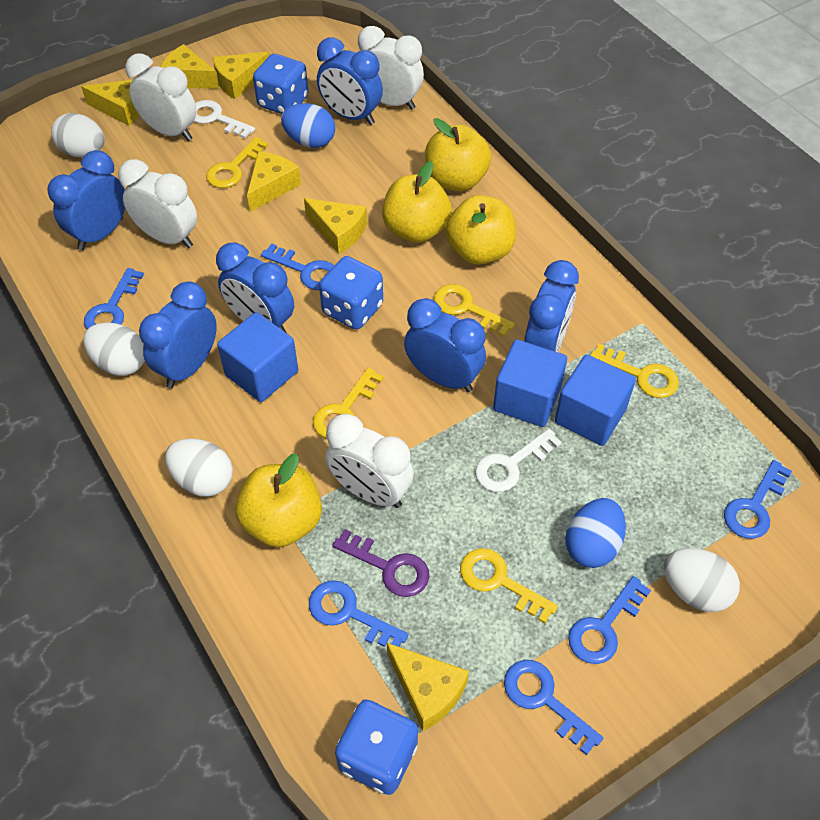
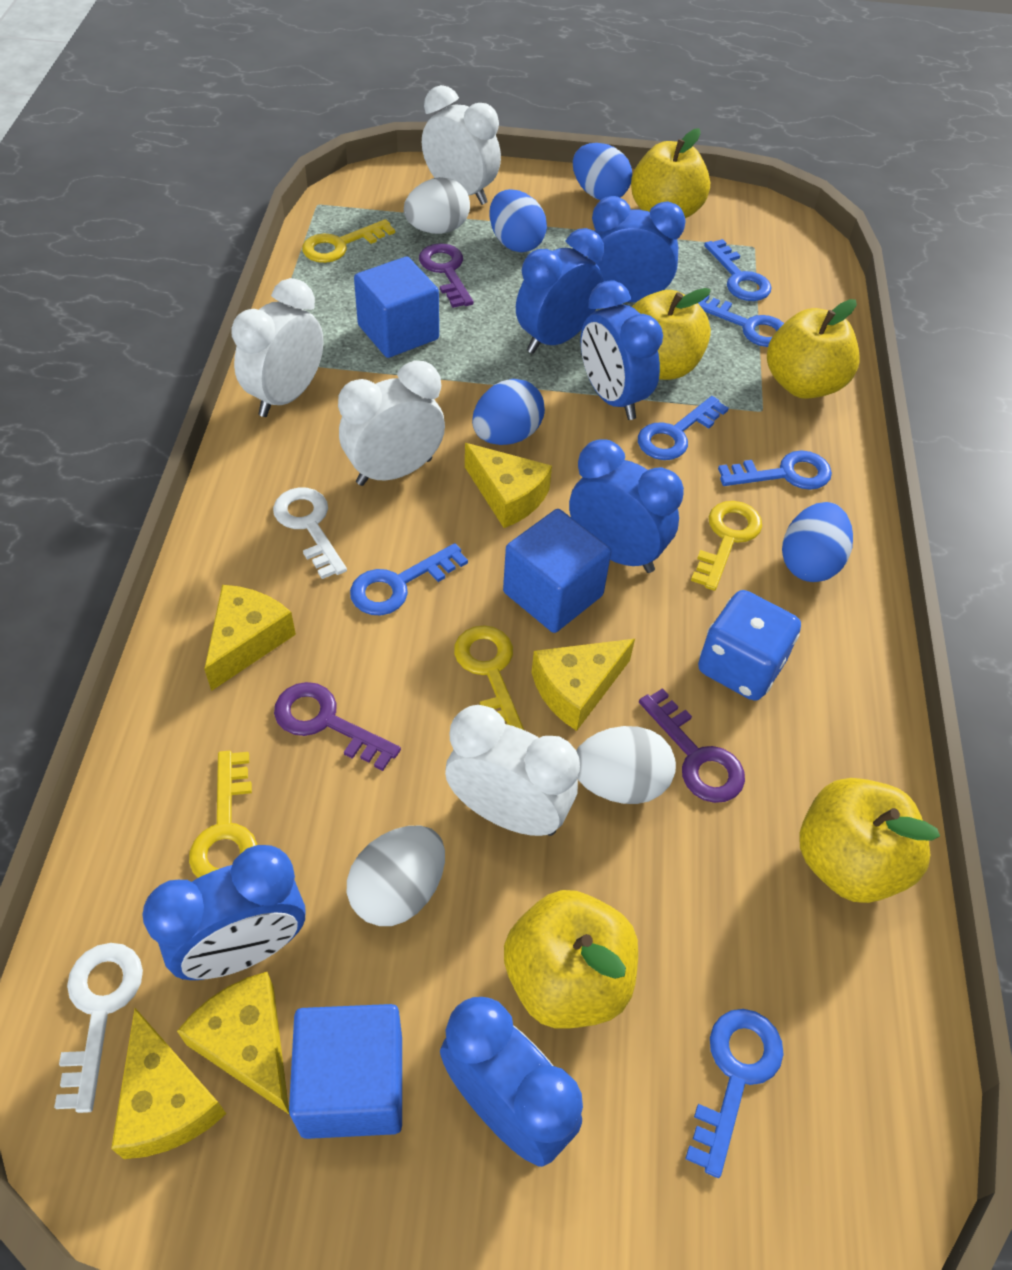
blue dice: [253,54,308,114] [319,256,383,330] [335,699,418,795] = 3 -> [698,590,801,701] = 1
blue egg: [281,103,335,148] [565,498,626,568] = 2 -> [472,379,545,445] [489,189,547,252] [573,143,632,200] [782,502,853,582] = 4
purple key: [332,529,429,597] = 1 -> [274,682,401,771] [419,243,474,308] [639,688,745,803] = 3
white egg: [51,113,105,157] [83,322,145,376] [165,439,233,497] [663,548,740,612] = 4 -> [347,826,445,926] [404,177,470,234] [576,726,676,804] = 3
yellow apple: [235,453,322,547] [382,161,452,243] [425,118,491,192] [445,195,516,265] = 4 -> [504,890,638,1029] [631,128,710,218] [632,288,711,380] [767,299,860,399] [799,778,940,903] = 5
yellow cheese: [81,80,139,125] [161,44,220,89] [213,52,270,99] [247,151,301,212] [304,198,367,254] [387,643,469,731] = 6 -> [111,1008,226,1159] [177,972,290,1115] [204,585,296,691] [465,443,552,528] [531,639,635,731] = 5
yellow key: [206,137,269,188] [313,368,384,439] [434,284,515,337] [460,548,558,623] [590,344,679,398] = 5 -> [189,751,258,878] [302,219,395,263] [454,625,524,730] [691,501,762,591] = 4

